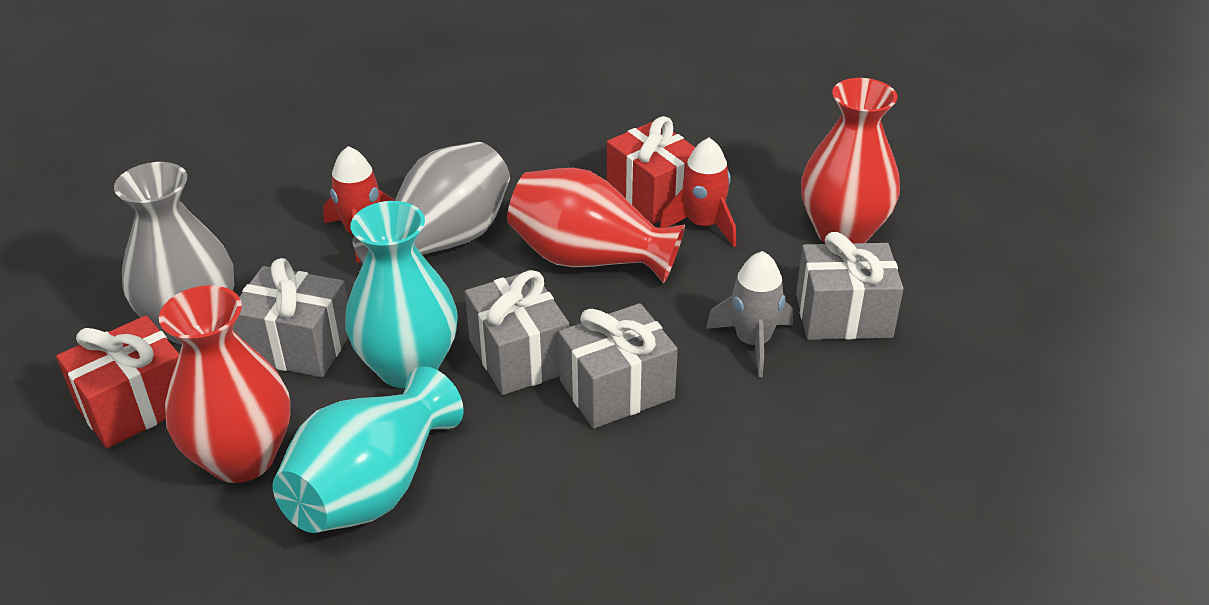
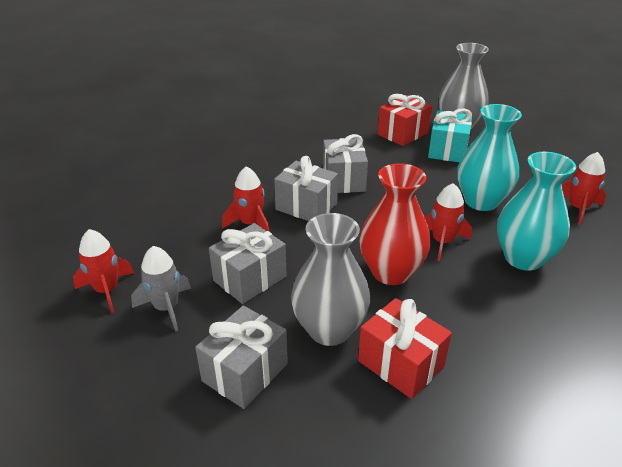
red rocket: [323,146,395,263] [659,138,736,247] = 2 -> [73,229,134,313] [222,166,269,231] [424,183,472,261] [562,152,606,225] = 4
red vase: [159,285,290,483] [507,168,685,283] [801,78,900,243] = 3 -> [359,163,431,285] = 1
turquoise gift: none = 0 -> [428,108,472,162] = 1

